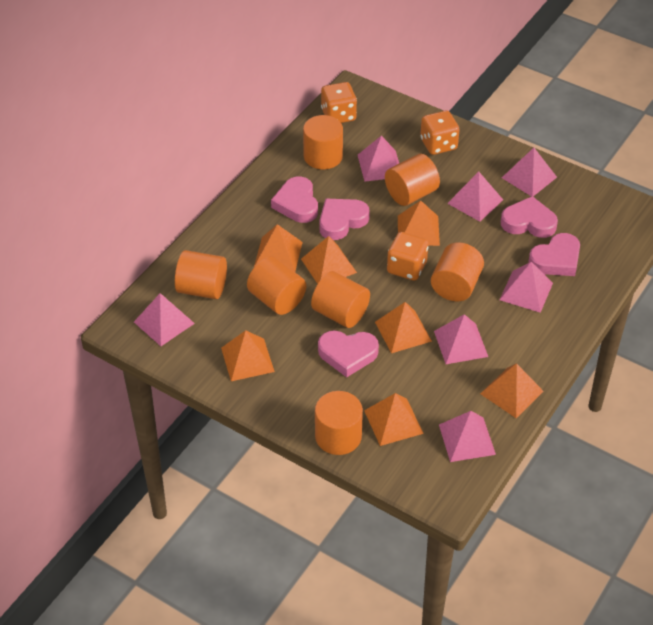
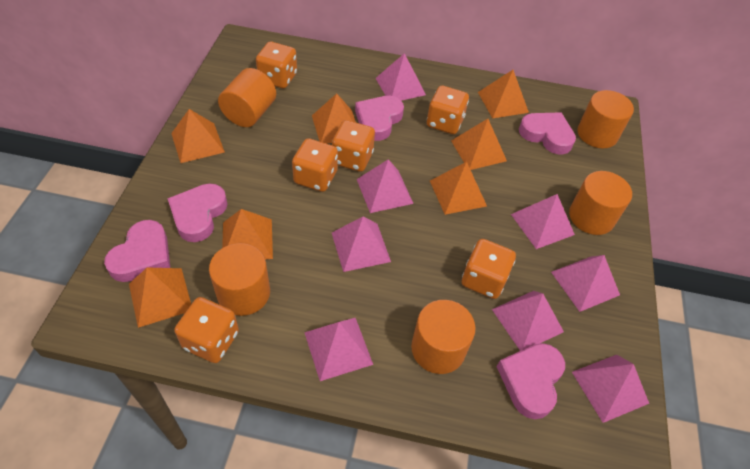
orange cylinder: [175,250,227,299] [247,256,306,315] [303,115,343,169] [311,271,370,328] [315,391,363,455] [385,154,440,206] [431,242,484,301] = 7 -> [209,243,270,316] [218,68,276,127] [411,300,476,374] [569,171,632,235] [577,90,634,149] = 5
orange dice: [321,82,357,123] [387,232,429,281] [420,110,460,155] = 3 -> [174,297,239,363] [256,42,297,88] [292,138,338,192] [332,120,375,172] [427,85,469,134] [462,239,516,299] = 6
pink pyramid: [134,293,195,346] [358,136,399,182] [434,314,488,364] [439,411,496,462] [447,172,503,222] [500,262,553,313] [502,148,557,196] = 7 -> [304,318,373,381] [332,217,391,272] [357,159,414,213] [375,53,426,101] [492,291,564,351] [511,194,575,249] [551,255,620,312] [572,355,649,423] = 8

